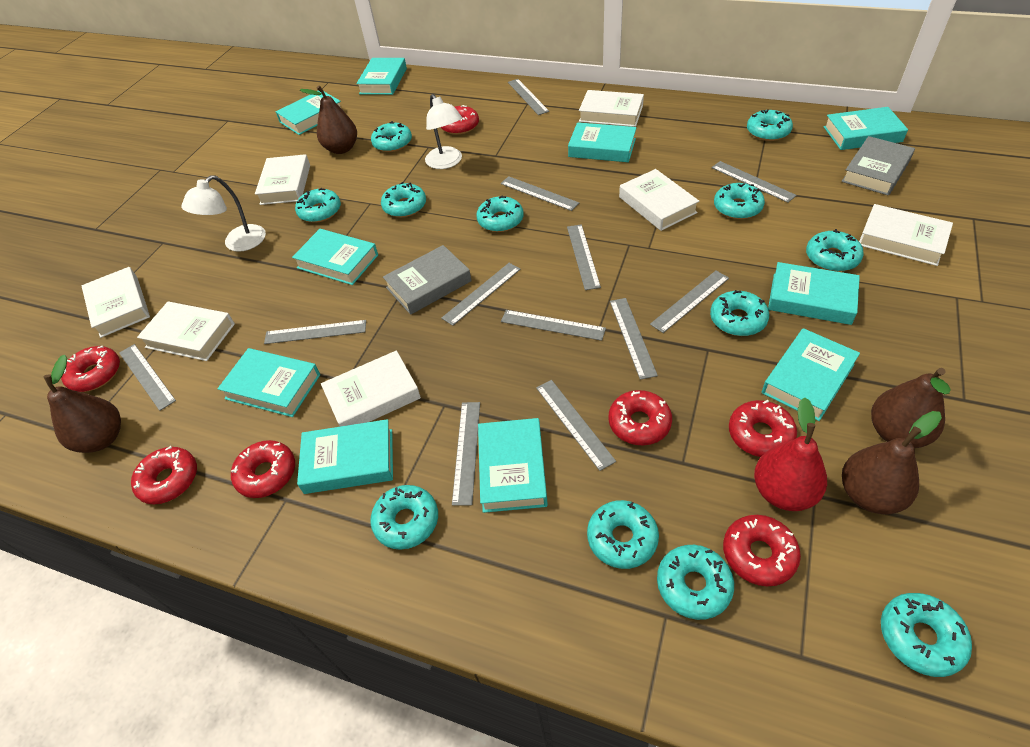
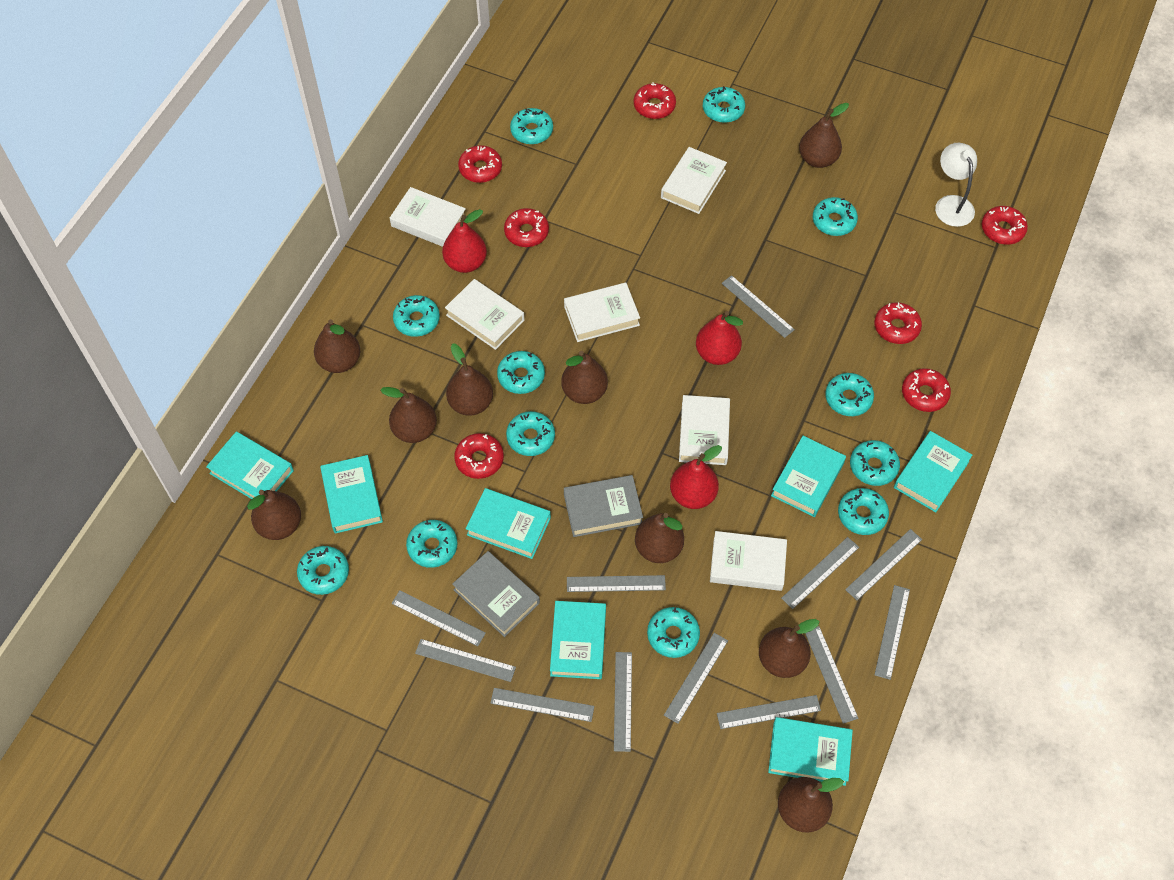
brown pear: [43,355,121,453] [300,85,357,154] [842,411,942,514] [871,368,951,448] = 4 -> [247,490,301,540] [314,319,360,373] [380,387,437,443] [446,343,493,416] [561,351,608,404] [635,513,684,563] [759,619,820,678] [778,777,844,832] [799,103,849,168] = 9
red pear: [754,397,827,511] = 1 -> [442,209,487,273] [670,445,722,509] [696,311,743,365] = 3
turquoise book: [218,348,320,417] [276,90,341,135] [292,229,378,285] [297,419,393,494] [356,58,407,95] [478,418,548,513] [568,122,637,162] [762,328,860,421] [768,262,860,325] [824,107,908,150] = 10 -> [206,431,294,499] [320,455,383,534] [466,488,551,559] [550,601,606,679] [768,717,853,786] [771,436,846,517] [894,431,972,512] = 7
white book: [81,267,150,338] [137,302,235,361] [255,154,310,205] [321,350,421,427] [579,90,644,127] [619,169,699,231] [859,204,953,266] = 7 -> [390,187,466,247] [445,279,525,350] [564,283,640,342] [661,147,727,214] [679,395,730,465] [710,531,787,591] = 6
white lamp: [181,175,266,252] [425,94,462,169] = 2 -> [935,143,977,227] = 1

